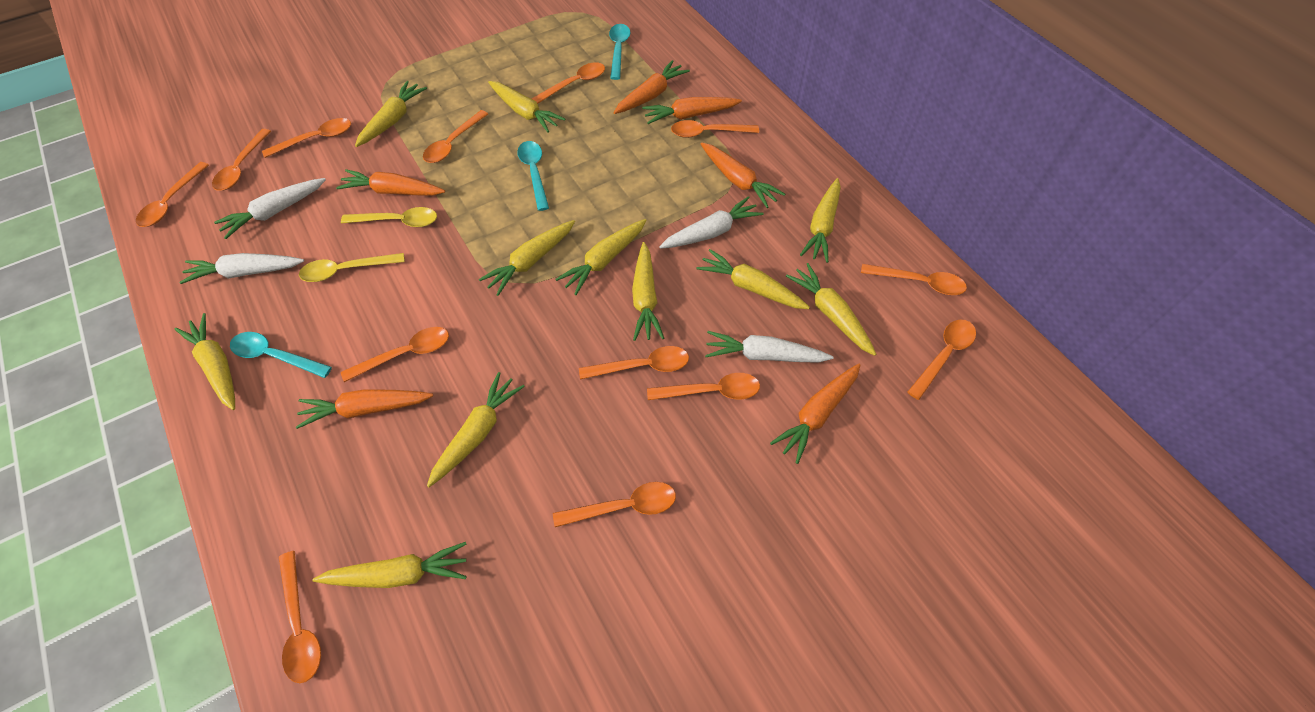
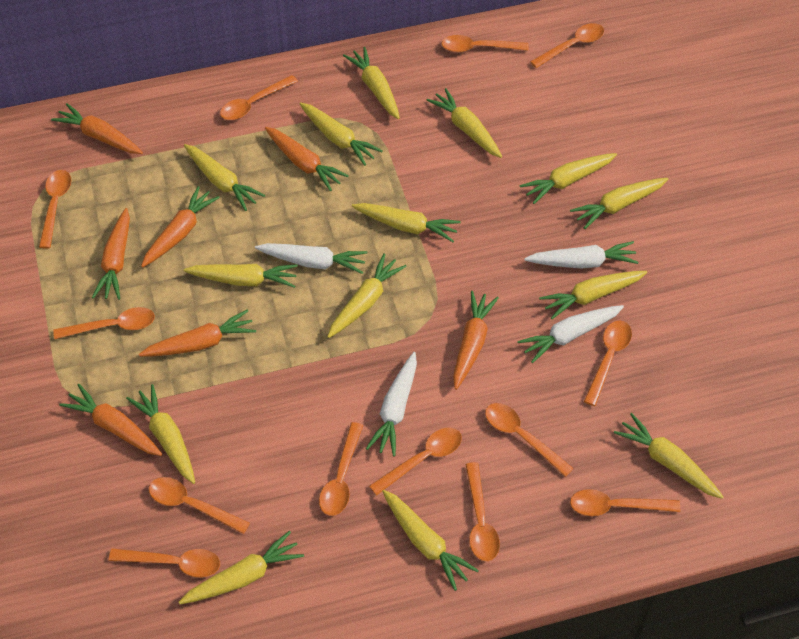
orange carrot: [296,389,433,429] [336,169,445,196] [614,60,690,114] [642,97,742,124] [701,142,785,208] [770,363,861,464] = 6 -> [51,103,143,154] [59,384,162,456] [92,208,130,300] [139,309,256,356] [141,186,220,267] [265,127,349,191] [453,291,499,390] = 7
turquoise spoon: [230,332,332,378] [517,141,549,211] [609,24,630,80] = 3 -> none = 0
yellow carrot: [174,313,235,410] [313,542,467,588] [355,81,427,147] [427,372,525,487] [479,220,575,296] [488,81,565,133] [555,219,647,295] [632,242,664,341] [696,249,810,309] [786,263,876,356] [800,178,841,263] = 11 -> [126,384,195,484] [179,531,304,604] [183,264,298,288] [184,144,265,211] [299,102,383,166] [327,253,407,338] [343,47,400,119] [352,203,461,242] [382,490,479,591] [426,88,502,158] [519,153,617,204] [539,271,647,319] [570,178,668,229] [614,413,723,499] = 14
yellow spoon: [299,253,405,282] [341,207,437,227] = 2 -> none = 0

